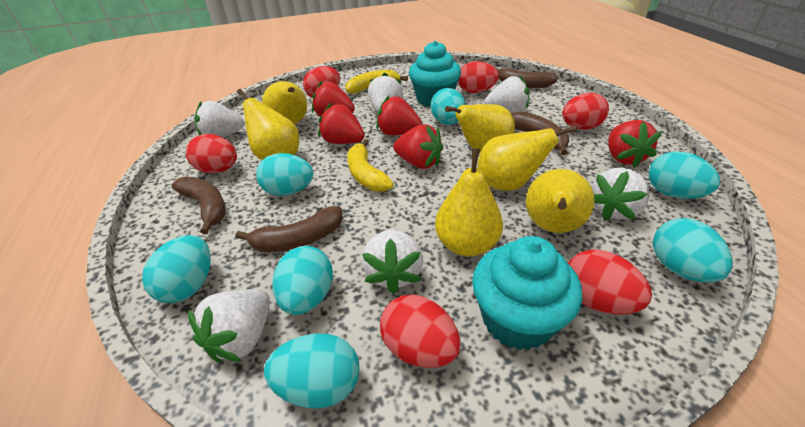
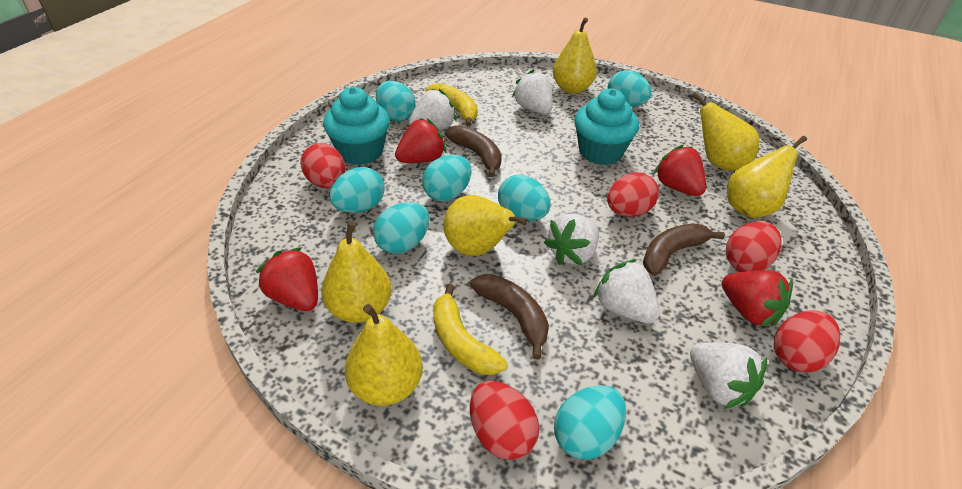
brown banana: [171,177,226,234] [235,206,343,252] [495,67,558,88] [511,111,569,155] = 4 -> [445,125,502,177] [470,274,549,360] [643,223,725,276] = 3
red egg: [186,134,237,174] [303,66,340,97] [380,295,461,368] [458,61,499,93] [562,93,609,130] [568,249,652,315] = 6 -> [300,143,345,188] [470,381,539,460] [607,172,659,217] [726,221,782,272] [774,310,841,373] = 5
red strawberry: [312,81,355,117] [318,103,365,144] [376,96,422,135] [393,124,443,169] [608,120,662,168] = 5 -> [256,247,318,311] [395,118,446,163] [654,145,706,196] [722,270,793,327] = 4
white strawberry: [188,289,270,363] [195,101,245,137] [362,229,423,294] [368,72,403,113] [485,76,529,113] [592,168,650,221] = 6 -> [409,89,457,130] [512,70,553,114] [544,214,599,266] [593,259,660,324] [690,342,767,409] = 5

